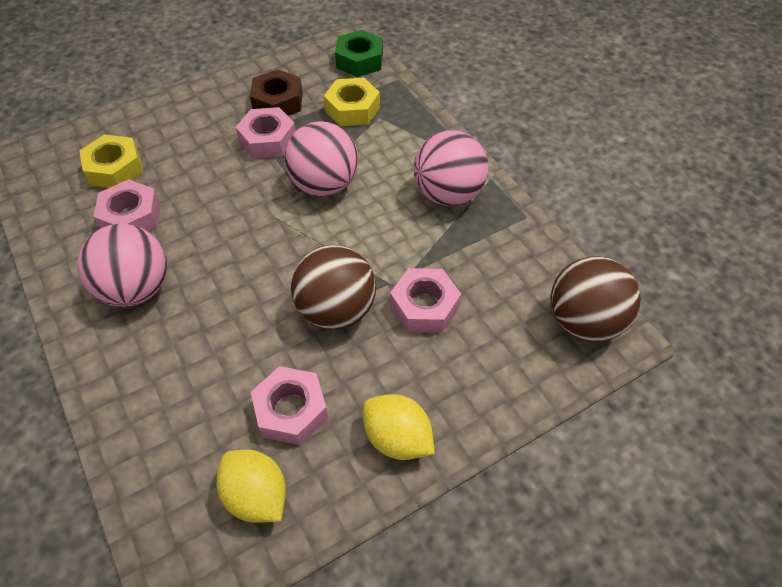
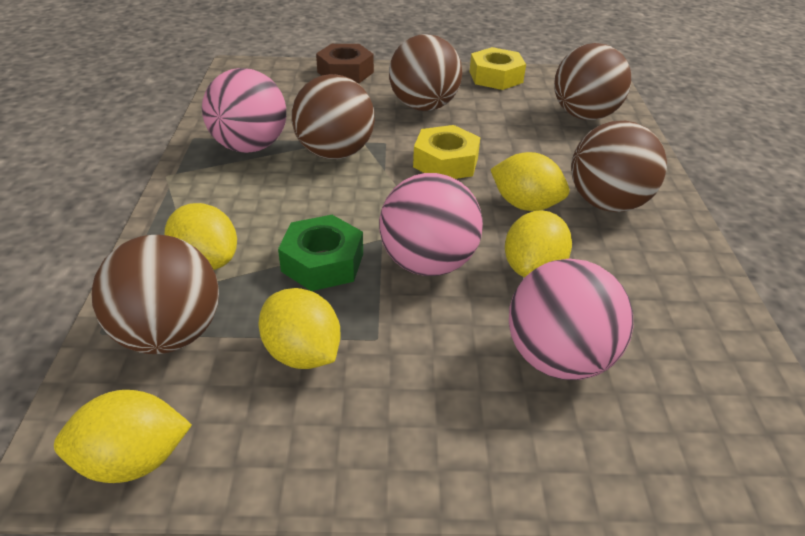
brown ball: [291,245,376,330] [551,256,641,342] = 2 -> [92,235,219,354] [291,74,375,159] [389,34,462,111] [554,43,631,120] [571,121,667,212] = 5
pink nut: [94,179,161,232] [236,107,296,159] [251,366,328,445] [390,268,461,333] = 4 -> none = 0
yellow lemon: [217,450,286,523] [363,394,435,460] = 2 -> [54,390,192,483] [165,203,237,270] [258,288,341,369] [490,152,570,211] [505,210,572,277] = 5

